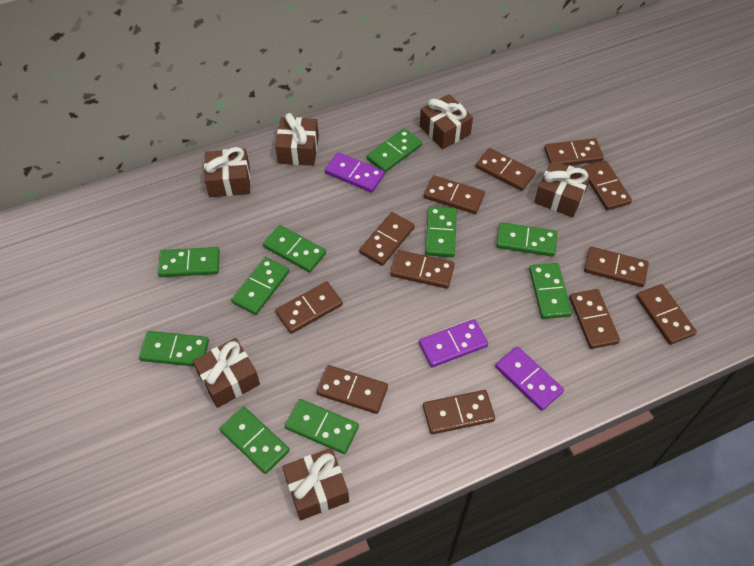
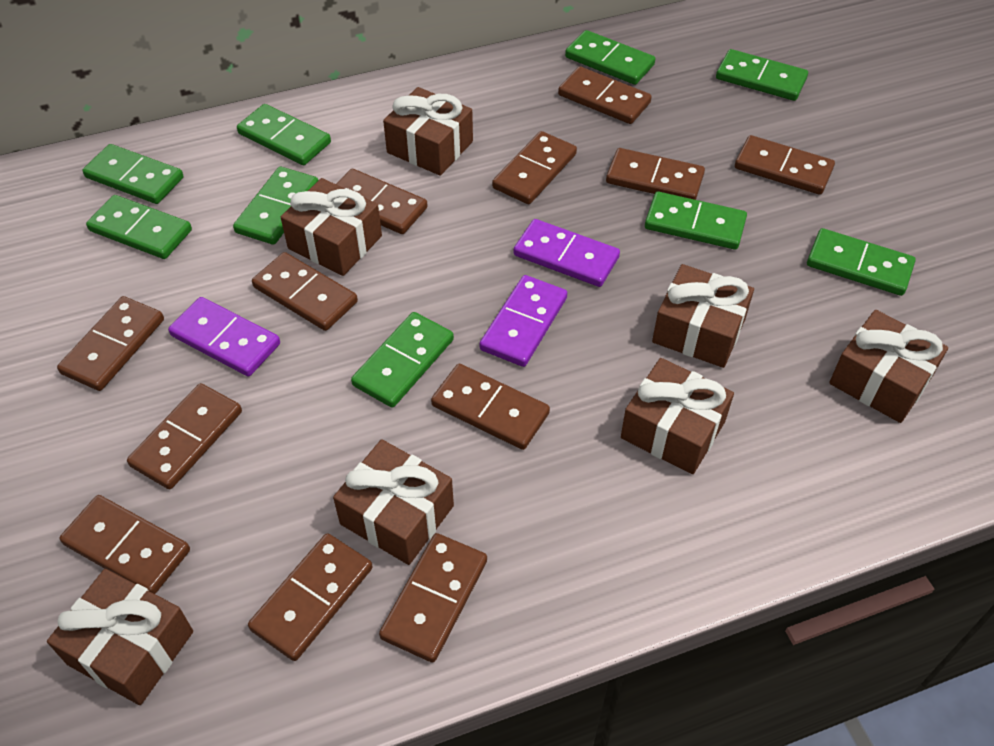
brown gift: [193,338,260,408] [204,147,250,197] [275,113,319,166] [282,448,349,520] [420,94,473,149] [534,160,591,217] = 6 -> [47,569,193,705] [281,178,382,276] [333,439,454,565] [383,87,473,176] [621,358,734,474] [652,264,754,368] [829,310,948,423] = 7
green domino: [139,331,209,367] [158,247,220,277] [220,406,289,474] [231,257,289,315] [263,225,326,273] [285,399,359,454] [367,128,422,173] [425,206,457,257] [496,222,557,257] [529,263,572,319] = 10 -> [82,144,183,204] [86,195,192,259] [233,167,318,245] [237,104,331,165] [351,312,454,408] [565,30,655,85] [645,192,747,250] [716,49,808,101] [807,228,916,296] = 9

